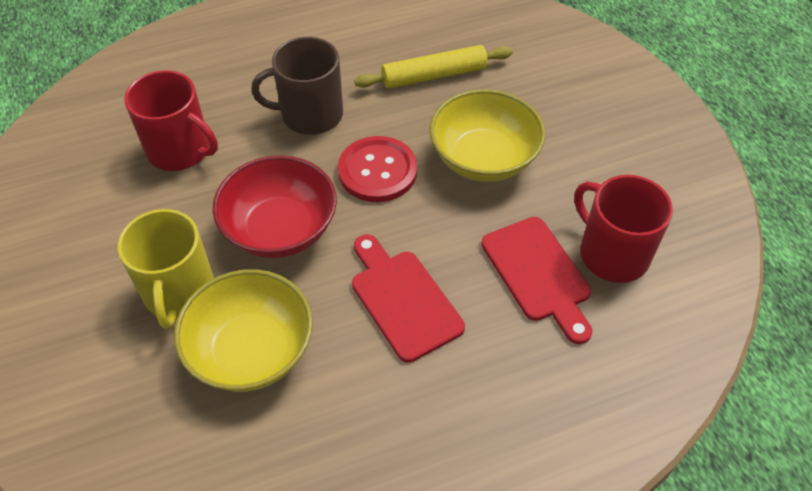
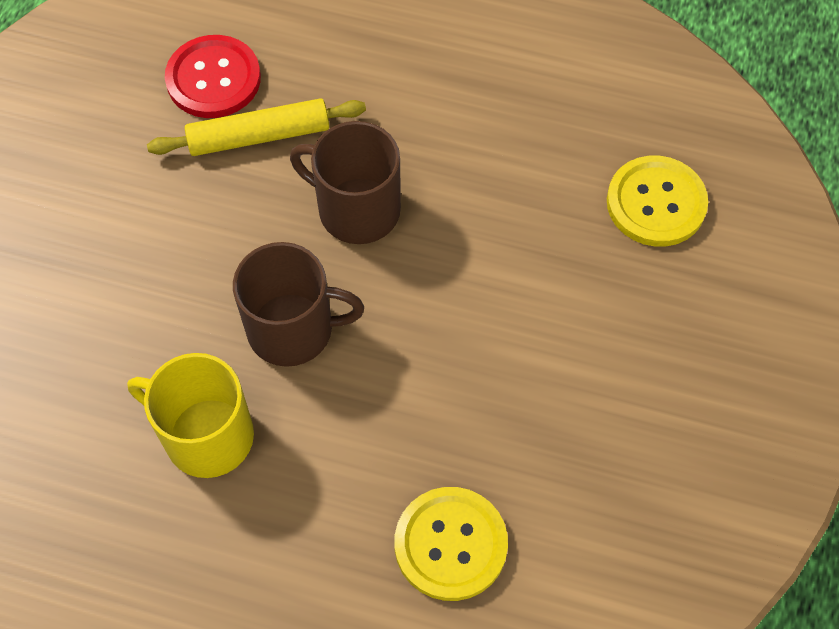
brown mug: [251,37,343,135] = 1 -> [233,242,364,367] [290,121,401,244] = 2
red bowl: [213,155,337,258] = 1 -> none = 0
red cutting board: [352,235,465,363] [481,217,592,344] = 2 -> none = 0
red mug: [124,70,218,171] [574,175,673,283] = 2 -> none = 0
yellow bowl: [174,269,313,392] [430,89,545,182] = 2 -> none = 0
yellow button: none = 0 -> [394,487,508,601] [607,156,708,247] = 2

